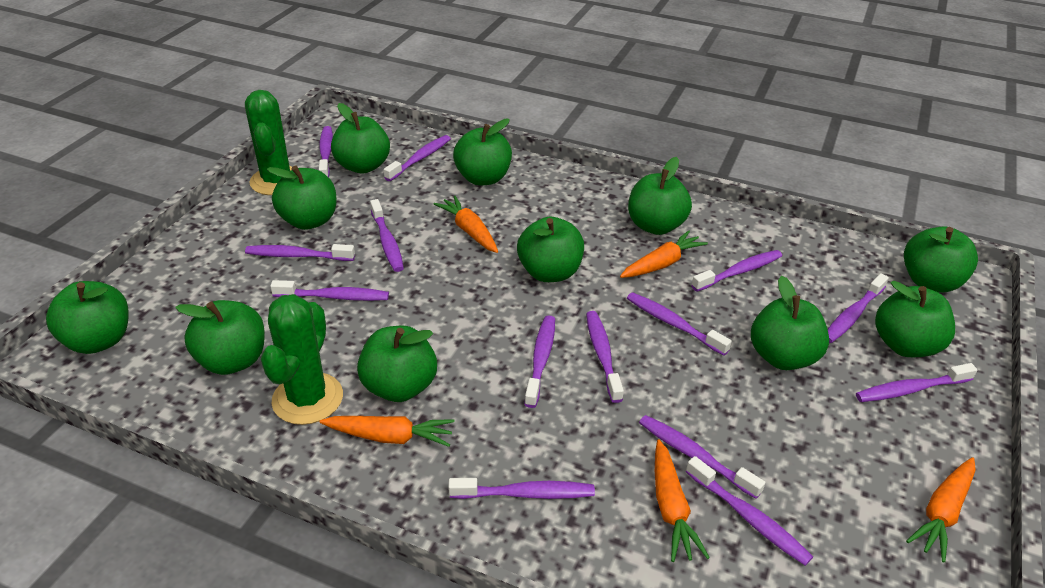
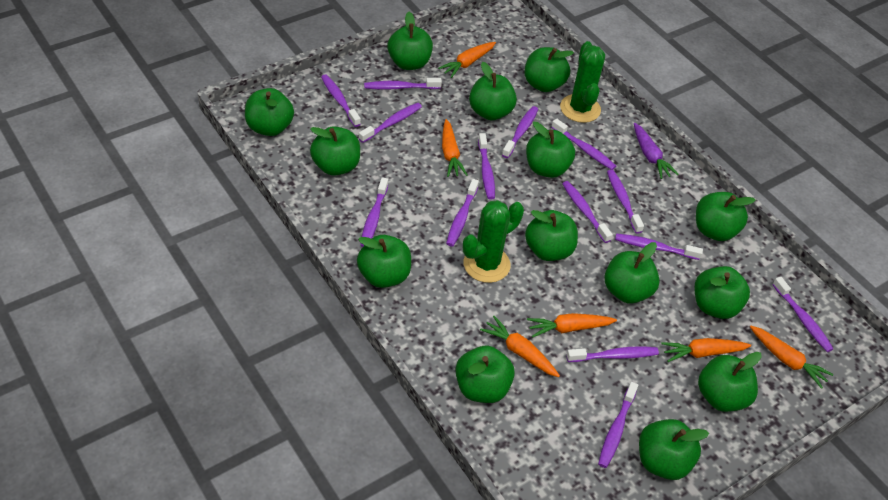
green apple: [46,281,129,354] [175,300,265,375] [267,166,337,230] [331,103,390,173] [357,326,437,402] [453,119,512,185] [517,216,584,282] [628,157,692,235] [751,276,829,370] [875,280,955,357] [904,227,978,293] = 11 -> [245,88,294,136] [310,126,360,176] [357,235,411,288] [388,12,433,70] [456,346,515,403] [469,62,517,120] [525,47,574,92] [525,210,578,261] [526,122,575,178] [604,242,660,303] [639,419,709,480] [694,266,750,319] [696,192,755,241] [698,352,762,412] = 14
orange carrot: [320,416,455,447] [434,196,498,253] [620,230,708,278] [655,440,710,562] [906,457,975,562] = 5 -> [438,42,496,78] [442,119,467,177] [480,316,560,377] [527,313,617,338] [661,338,751,362] [750,326,834,389] = 6
purple carrot: none = 0 -> [634,123,678,179] = 1

